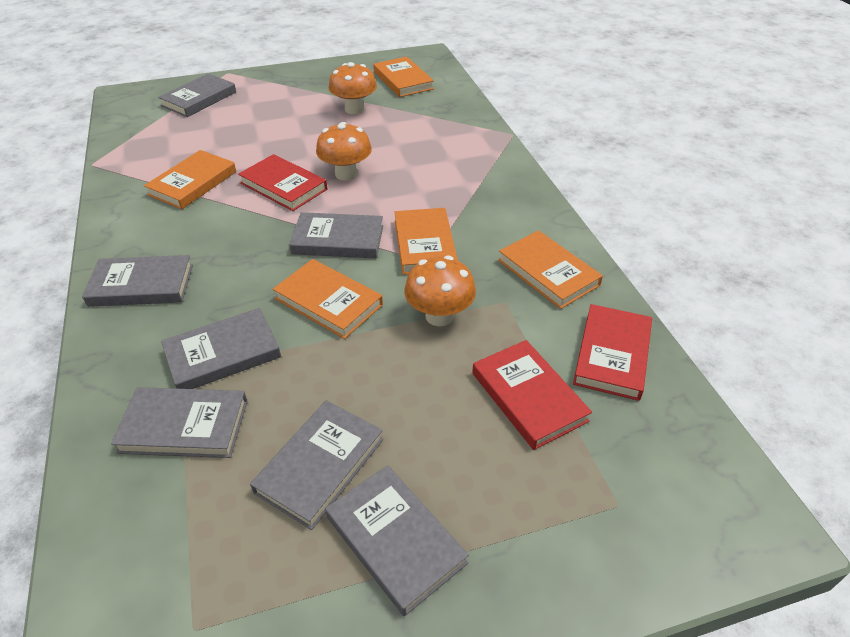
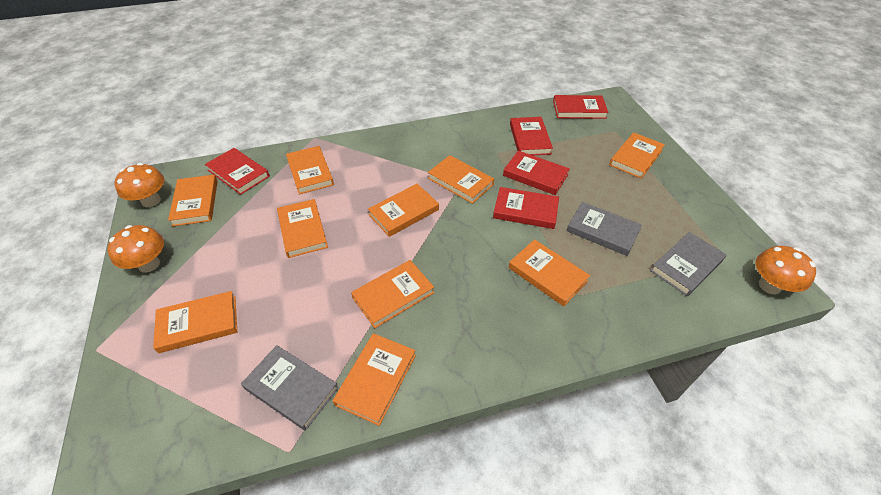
grey book: [82,255,193,307] [111,387,248,458] [158,73,236,117] [161,308,281,389] [250,400,383,530] [289,212,383,258] [325,465,469,616] = 7 -> [241,345,339,431] [566,202,642,256] [650,232,727,296] = 3
orange book: [144,150,236,209] [273,259,383,339] [373,57,434,97] [395,208,458,275] [498,230,603,309] = 5 -> [153,291,237,353] [168,175,217,227] [277,199,328,258] [286,146,334,195] [333,333,416,426] [351,260,434,328] [368,184,439,237] [428,155,494,204] [509,239,590,306] [609,132,665,179] = 10
red book: [238,154,327,211] [472,340,592,450] [573,304,652,401] = 3 -> [205,148,270,195] [493,187,559,229] [503,150,570,195] [510,117,553,155] [553,95,609,119] = 5

